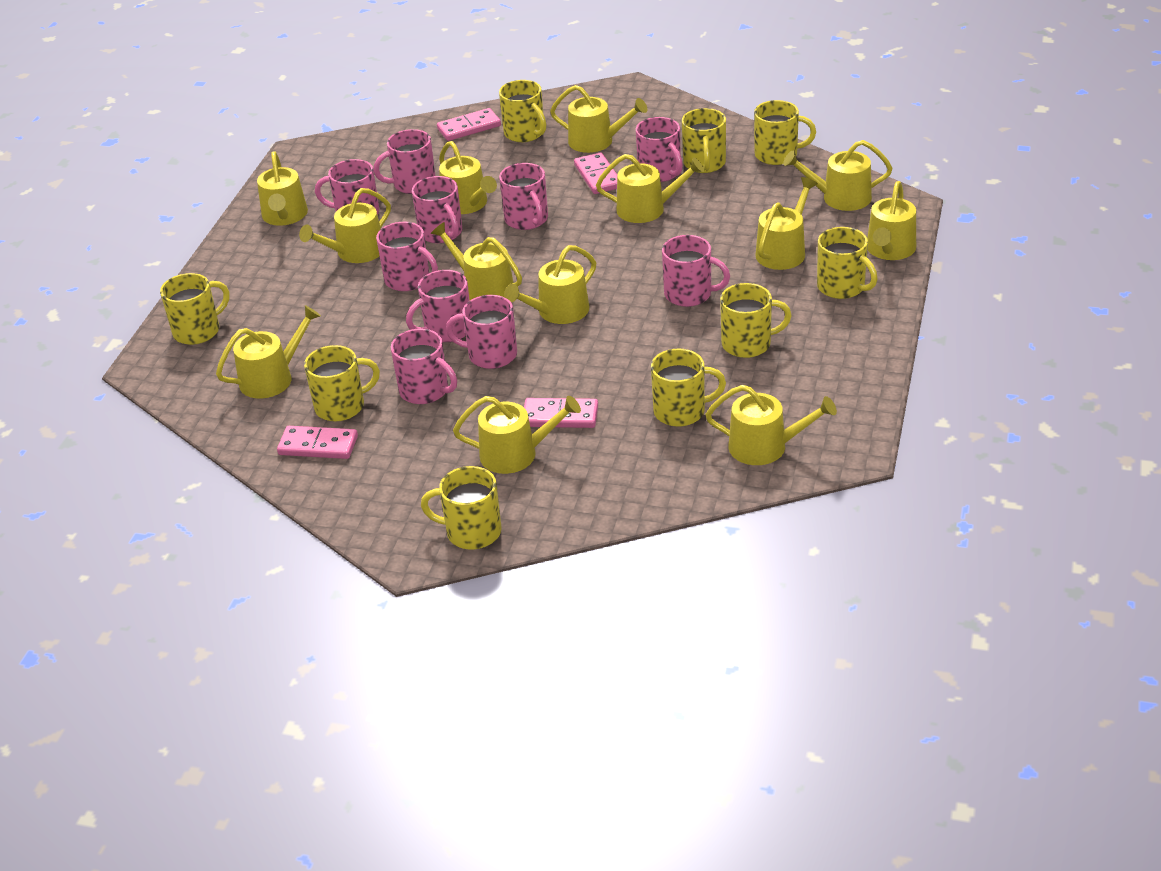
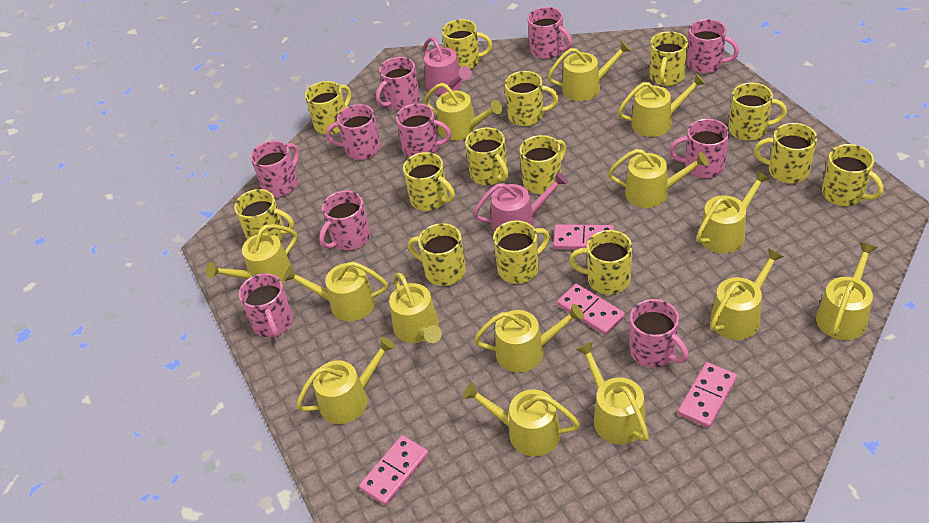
pink watering can: none = 0 -> [423,37,472,95] [473,172,568,232] = 2
yellow mug: [160,273,229,345] [304,345,380,421] [421,466,502,549] [499,80,546,142] [651,349,726,427] [682,108,726,173] [720,283,792,358] [754,100,816,165] [817,227,878,299] = 9 -> [234,189,294,240] [305,81,351,135] [403,152,455,211] [408,223,466,286] [442,19,492,69] [465,127,509,185] [493,220,550,284] [505,71,558,126] [520,135,566,194] [569,230,632,295] [649,31,688,86] [728,83,787,141] [754,123,817,183] [822,144,883,206] = 14
yellow watering can: [216,305,321,399] [257,151,308,226] [299,188,391,263] [431,222,522,300] [439,141,497,214] [453,396,581,474] [504,245,596,324] [550,85,647,153] [596,154,704,223] [705,385,837,465] [756,177,818,270] [783,140,893,211] [867,181,916,260] = 13 -> [206,224,297,284] [283,262,388,321] [296,337,395,424] [389,273,442,343] [424,83,502,140] [463,382,580,456] [474,304,584,372] [547,41,631,101] [576,342,649,444] [608,149,709,208] [618,73,706,137] [696,170,770,253] [710,248,784,340] [816,242,877,340] = 14

